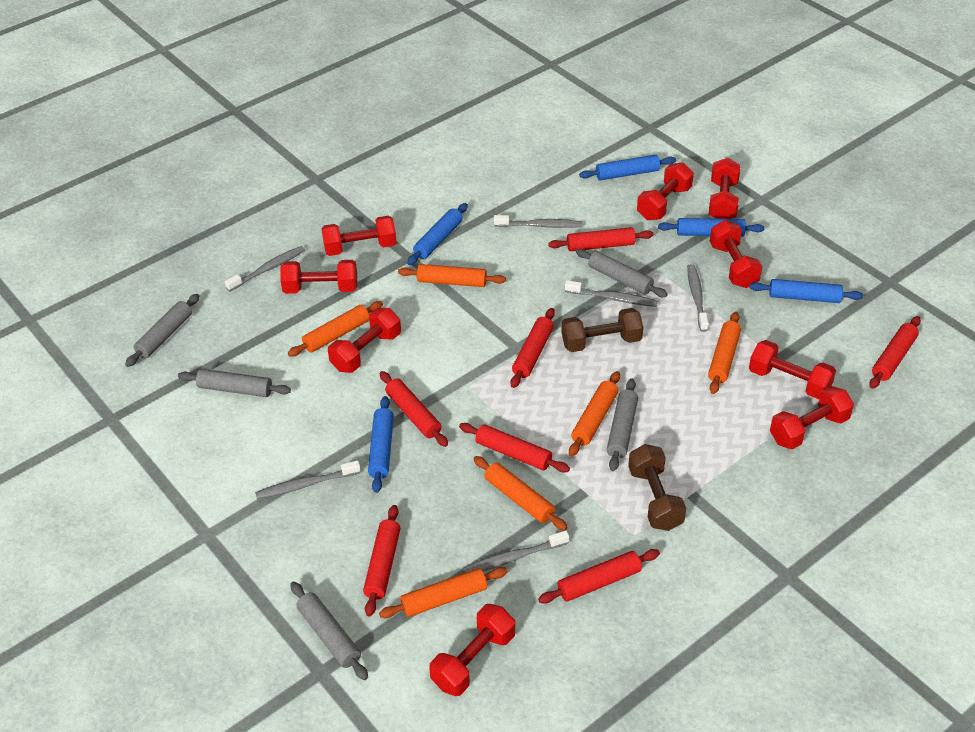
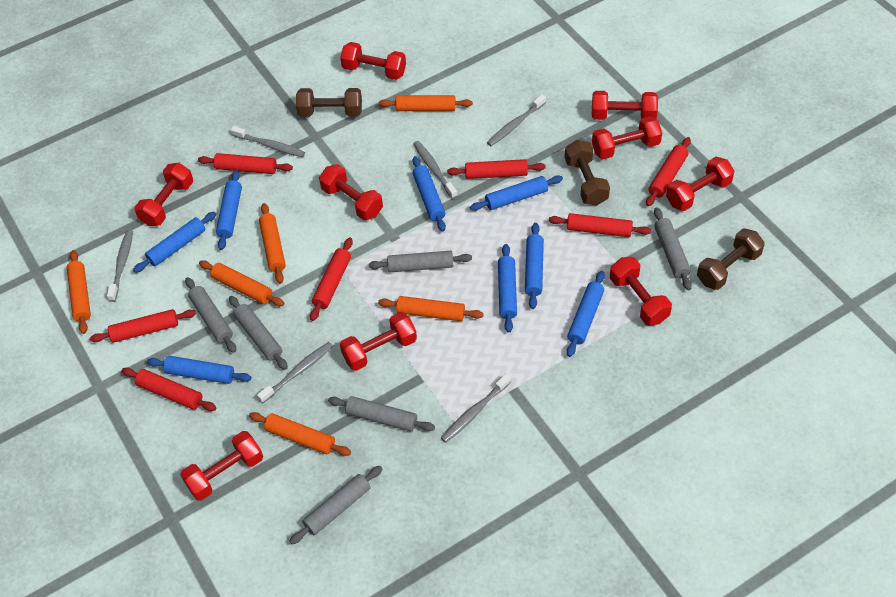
blue rolling pin: [368,396,394,493] [407,203,468,265] [579,155,676,181] [658,218,765,237] [750,279,863,303] = 5 -> [133,212,216,273] [147,356,252,384] [216,170,242,250] [412,156,446,232] [470,175,563,211] [498,244,517,333] [525,223,544,309] [567,271,605,357] = 8
brown dumbbell: [561,308,643,352] [628,444,686,531] = 2 -> [296,88,362,117] [565,140,610,205] [697,228,765,290] = 3
grey rolling pin: [125,294,199,367] [178,369,291,397] [290,582,368,680] [576,249,668,297] [607,379,638,471] = 5 -> [185,277,236,353] [229,296,288,370] [290,466,383,544] [328,396,435,432] [369,251,472,272] [654,207,692,290] = 6

